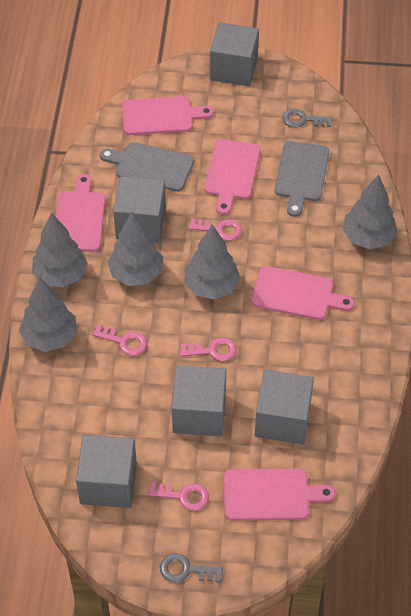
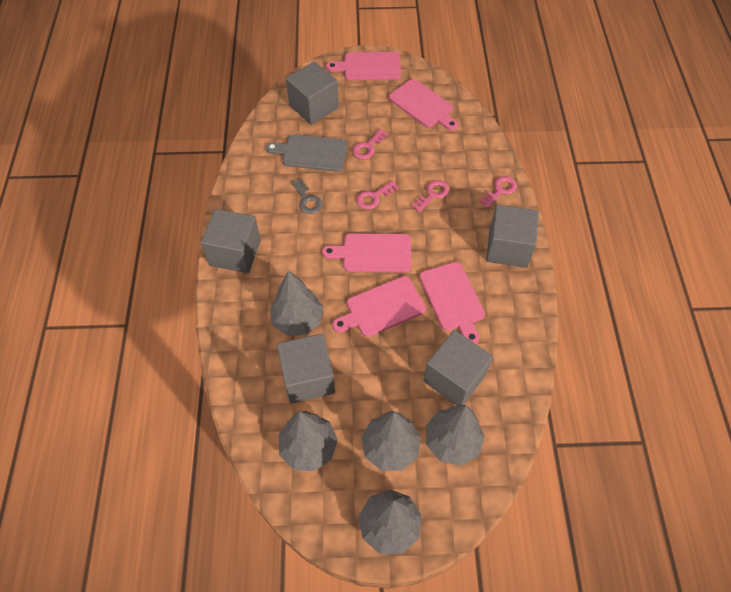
grey cutting board: [100,142,194,192] [275,141,329,217] = 2 -> [266,134,348,172] = 1
grey key: [160,554,223,583] [282,109,332,128] = 2 -> [291,178,323,214] = 1

